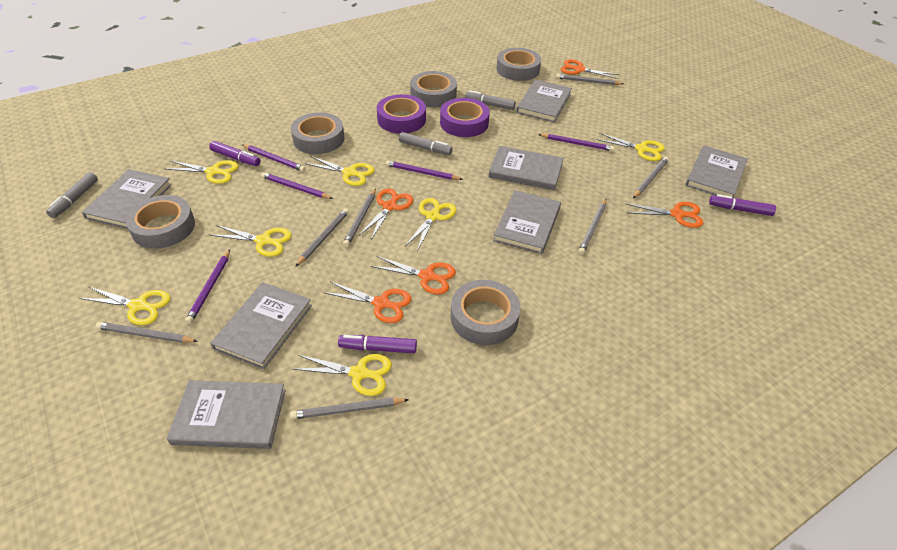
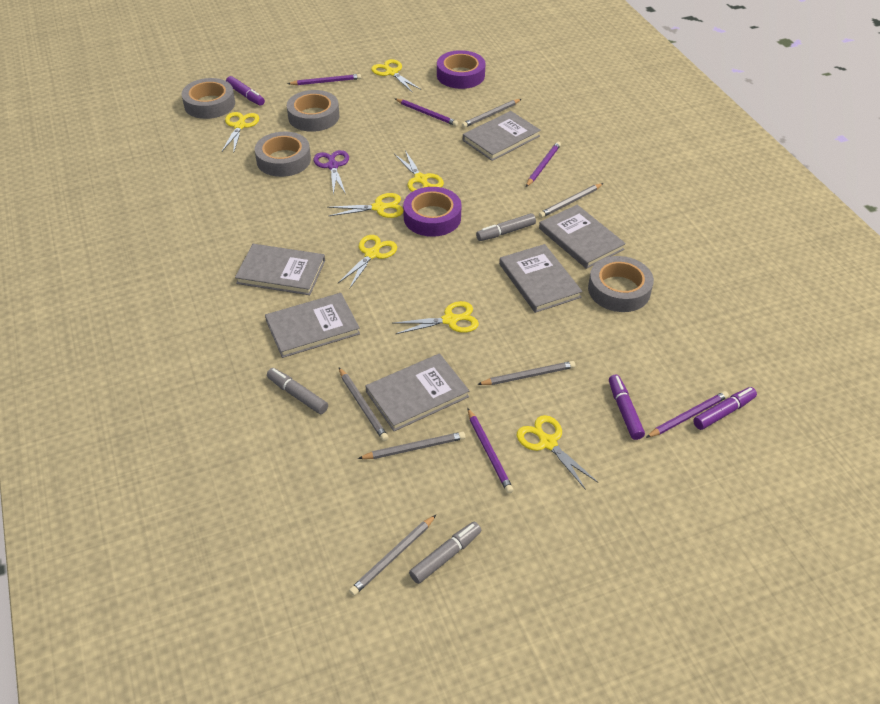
grey book: [82,169,172,229] [167,380,286,449] [210,282,312,369] [489,146,563,191] [493,190,561,254] [516,80,572,123] [685,145,748,197] = 7 -> [235,244,325,295] [265,293,360,358] [366,353,469,431] [463,111,541,161] [499,244,582,313] [539,205,626,269] = 6
grey pencil: [96,322,198,343] [290,397,409,419] [295,208,349,267] [343,188,376,247] [556,74,623,85] [578,199,606,255] [633,157,669,198] = 7 -> [339,368,389,441] [349,515,436,596] [358,432,466,459] [462,99,521,128] [477,361,575,385] [539,183,603,218] = 6
grey tape: [125,195,195,249] [291,112,344,154] [410,71,457,107] [451,280,521,345] [497,48,541,81] = 5 -> [181,78,235,119] [255,132,311,177] [287,90,339,132] [588,256,654,312] = 4
orange scissors: [323,282,411,323] [359,189,413,240] [371,256,456,294] [561,59,619,79] [626,202,703,228] = 5 -> none = 0
purple scissors: none = 0 -> [313,150,349,195] = 1

